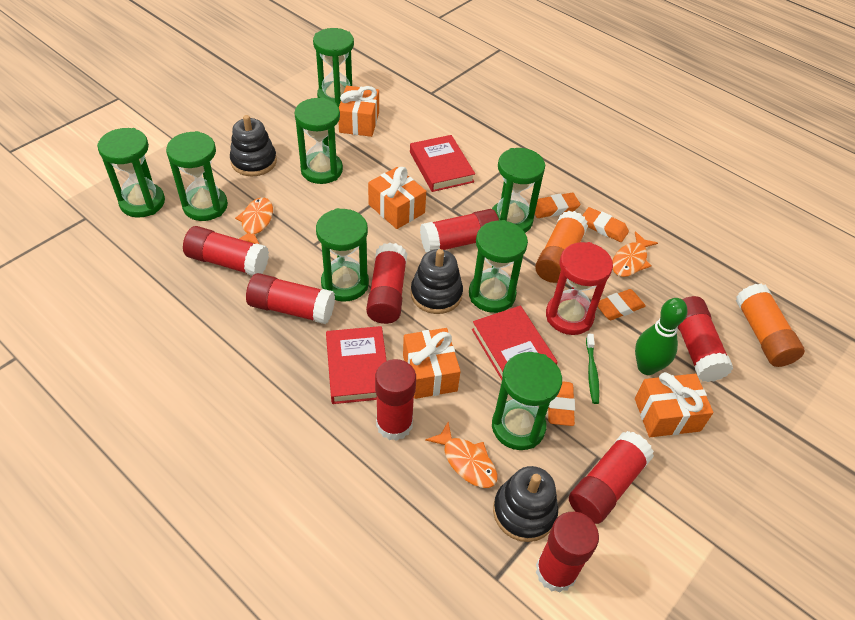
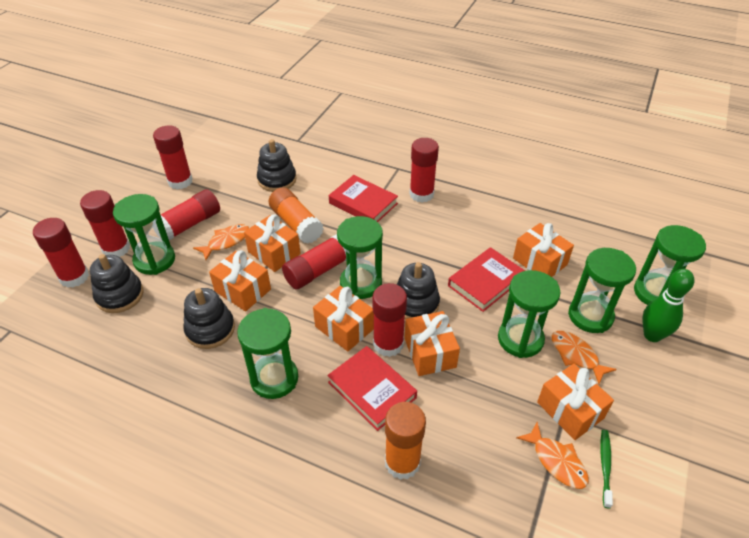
black stacking toy: [230,115,277,176] [411,249,463,314] [493,466,558,542] = 3 -> [90,254,144,313] [183,288,235,349] [257,139,296,192] [397,262,440,319] = 4
green hourglass: [97,128,165,217] [166,131,228,221] [294,98,343,184] [313,28,354,108] [316,208,369,302] [469,220,528,313] [492,148,545,233] [492,352,562,450] = 8 -> [113,194,175,275] [237,308,298,399] [337,216,383,299] [498,270,560,358] [568,248,636,333] [634,225,706,305] = 6
orange eraser: [535,193,580,218] [548,381,575,426] [582,207,629,242] [598,289,646,320] = 4 -> none = 0
orange gift: [338,86,379,137] [368,167,426,229] [403,328,461,399] [635,372,713,437] = 4 -> [209,250,271,311] [244,214,301,272] [313,286,374,351] [404,311,460,376] [513,223,574,277] [537,364,614,440] = 6
red glue stick: [183,226,269,276] [246,273,335,324] [366,243,407,324] [375,359,416,441] [420,209,499,252] [536,512,599,593] [569,431,654,524] [678,296,733,382] = 8 -> [33,218,89,288] [80,190,130,257] [153,125,193,189] [153,189,220,240] [282,234,346,289] [372,283,407,357] [409,138,439,203] = 7
red hourglass: [546,242,613,335] = 1 -> none = 0

